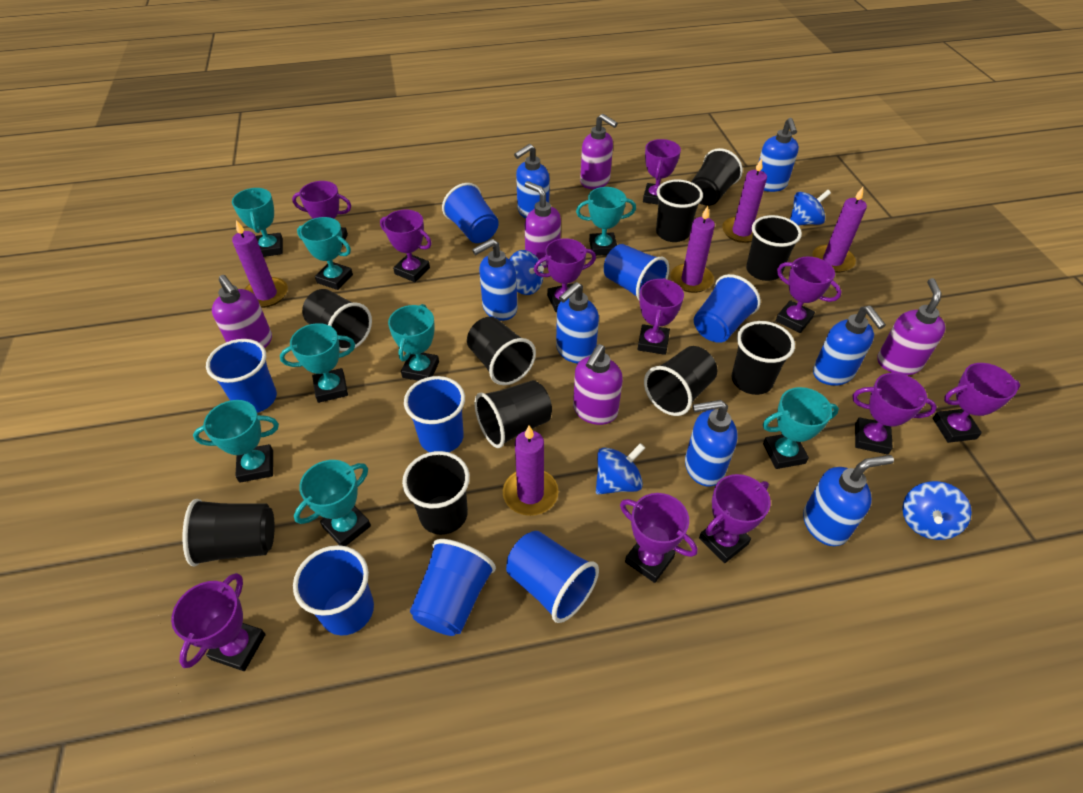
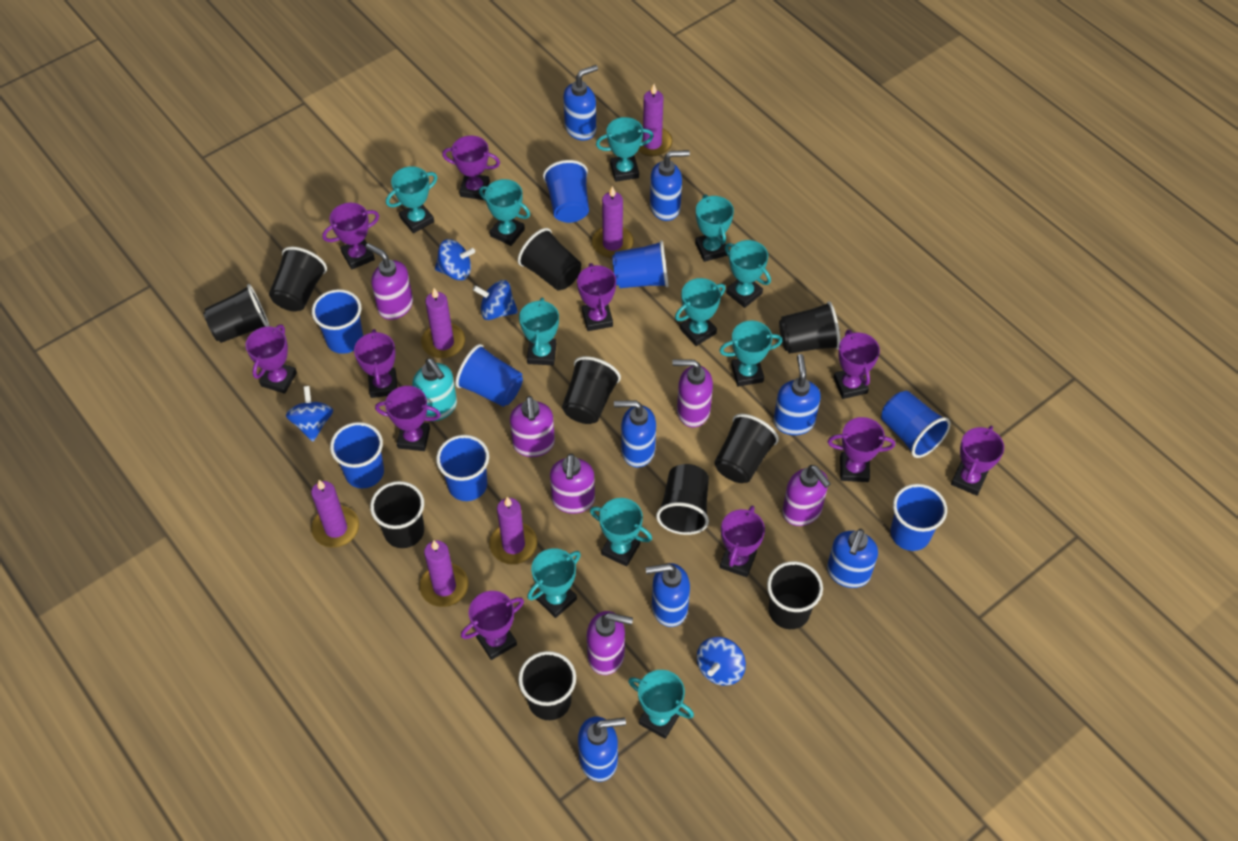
purple candle: [232,220,288,308] [503,425,559,516] [671,206,715,293] [722,158,767,243] [812,187,867,273] = 5 -> [311,480,359,548] [419,541,469,607] [421,288,465,358] [489,497,537,564] [592,186,634,258] [638,84,673,156] = 6
purple soap dispenser: [212,275,272,348] [525,181,561,268] [573,344,623,425] [580,114,618,189] [877,278,946,375] = 5 -> [366,243,413,320] [510,396,555,457] [550,453,595,514] [587,611,633,675] [673,359,713,427] [782,465,831,526] = 6
turquoise soap dispenser: none = 0 -> [412,358,457,421] = 1
turquoise trophy: [193,400,279,483] [232,188,283,257] [280,323,355,403] [294,460,371,546] [297,217,353,290] [388,304,439,381] [576,187,636,256] [763,387,839,469] = 8 -> [386,166,438,233] [479,179,530,246] [519,298,559,365] [527,548,581,618] [590,498,652,567] [596,117,654,182] [628,670,694,739] [675,278,726,346] [695,194,734,262] [719,320,782,386] [725,240,771,308] = 11

